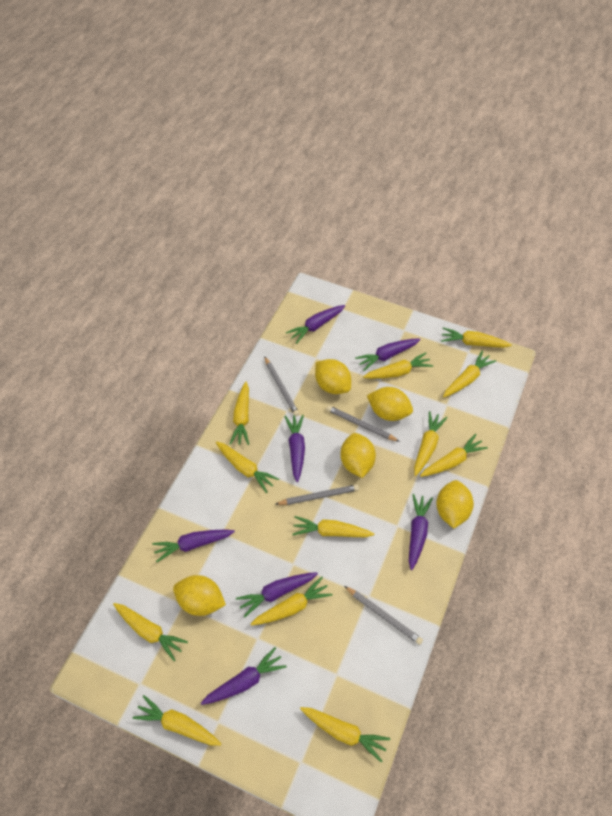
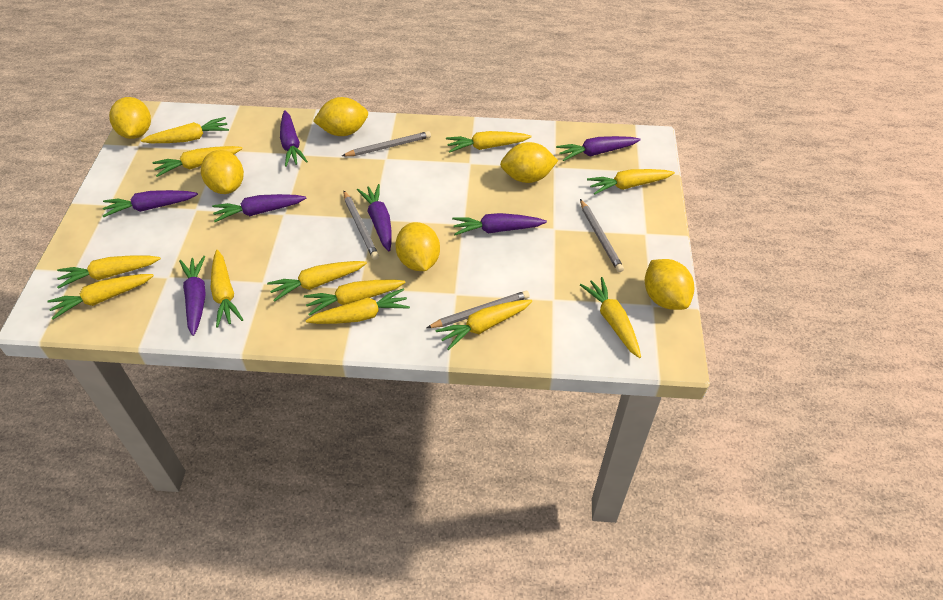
yellow lemon: [173,575,226,616] [315,359,351,394] [340,433,376,478] [367,387,413,421] [436,480,474,529] = 5 -> [109,97,151,139] [201,150,244,194] [313,97,368,136] [395,222,440,271] [500,142,558,183] [645,259,694,310] = 6

